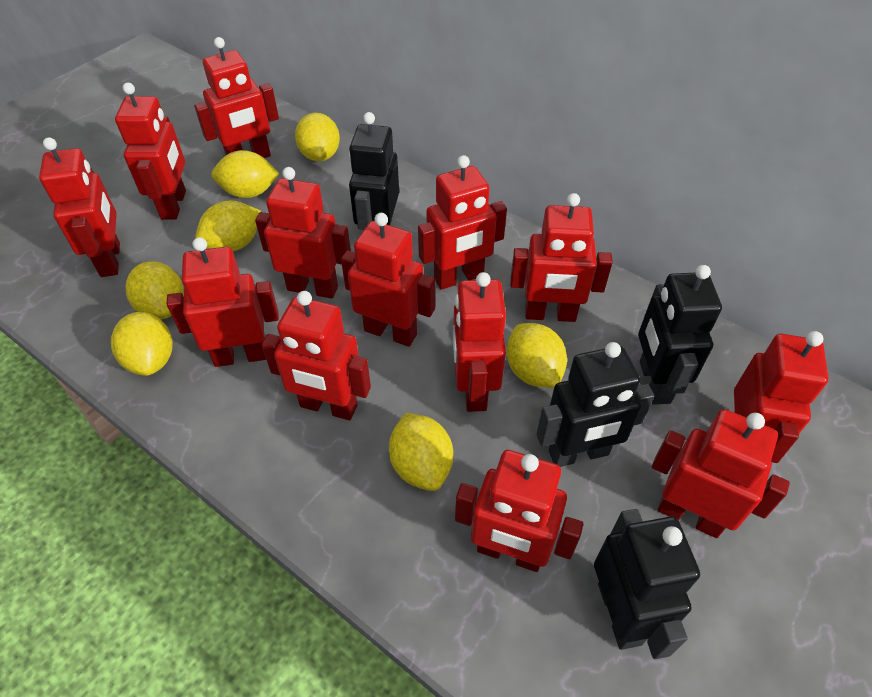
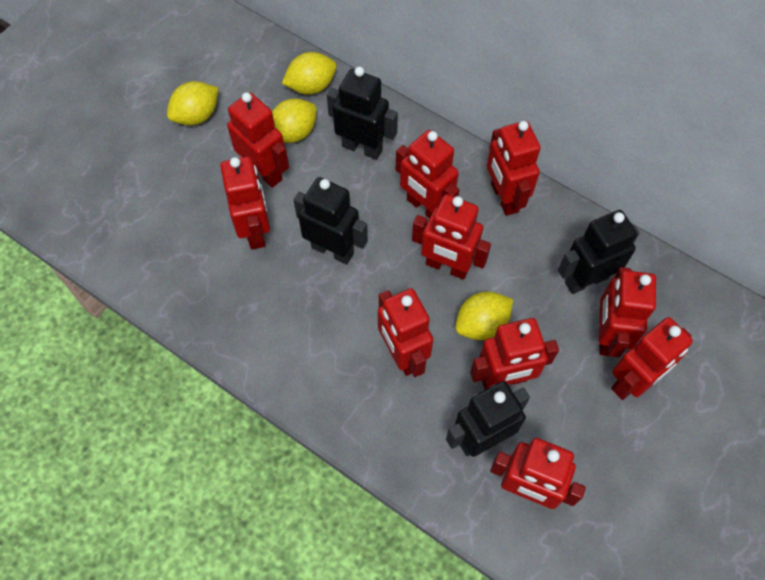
red robot: [39,137,120,277] [115,83,186,220] [167,237,279,367] [194,37,279,158] [255,167,351,299] [262,291,371,420] [341,213,435,347] [418,155,507,290] [453,272,506,412] [455,450,583,572] [510,193,613,322] [652,409,790,538] [734,331,829,463] = 13 -> [220,157,270,250] [227,92,289,188] [378,288,433,377] [396,130,459,219] [412,194,491,279] [470,318,559,390] [487,121,541,216] [490,438,586,509] [599,267,656,358] [611,317,693,400] = 10
yellow lemon: [111,312,172,376] [126,261,184,319] [195,201,261,251] [212,150,279,198] [295,113,340,161] [389,413,453,491] [507,323,567,388] = 7 -> [167,81,219,126] [272,99,317,143] [282,52,337,95] [455,292,513,340] = 4

